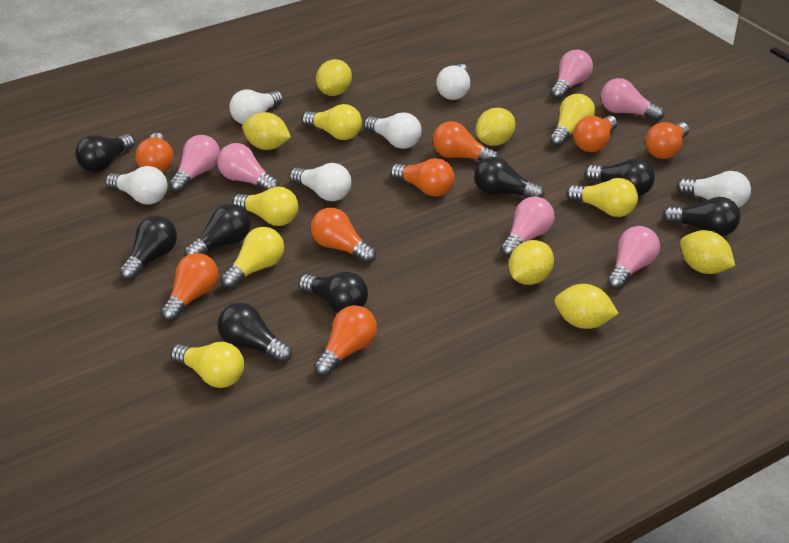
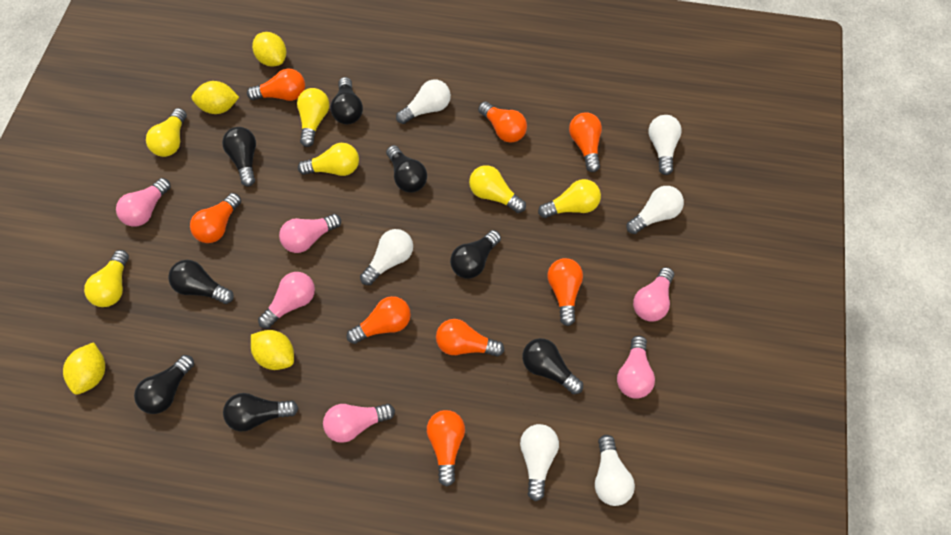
yellow lemon: [242,112,291,150] [316,59,352,96] [476,108,516,146] [509,240,554,285] [554,284,619,329] [680,230,735,274] = 6 -> [63,342,105,394] [192,81,239,114] [251,330,294,370] [252,32,286,67] = 4

